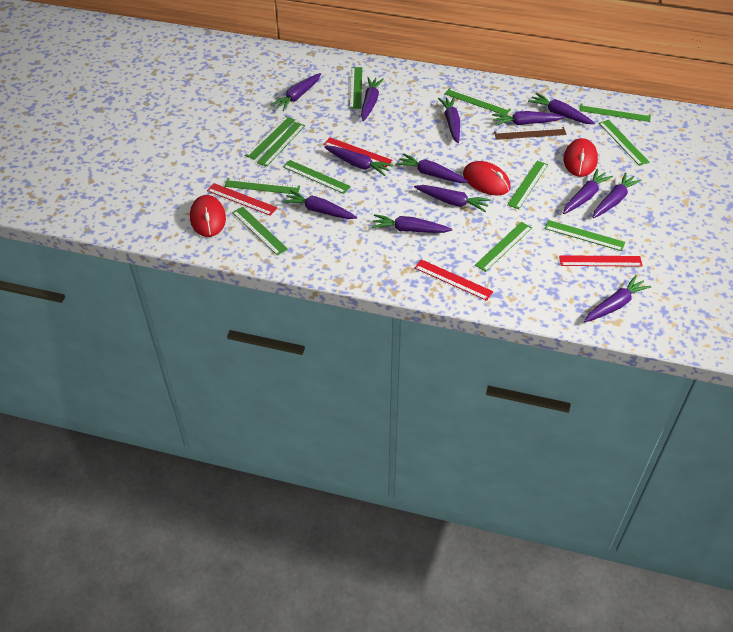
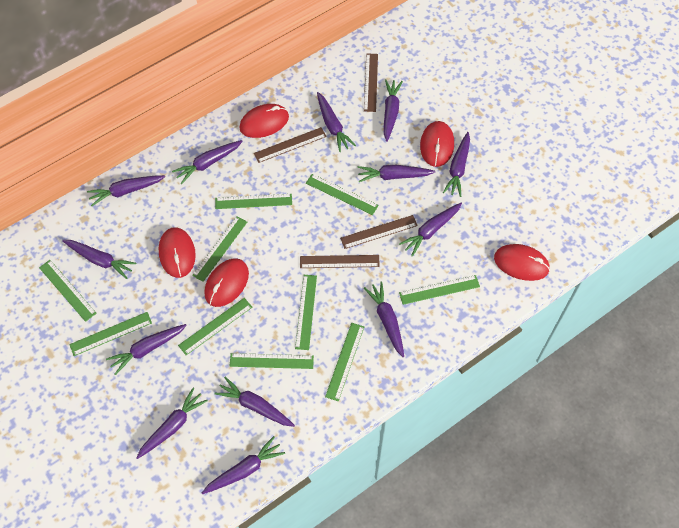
brown ruler: [494,127,567,140] = 1 -> [254,127,327,163] [300,255,380,268] [340,215,418,249] [364,53,378,112] = 4
green ruler: [224,178,300,194] [232,207,288,256] [245,116,295,160] [257,122,305,167] [283,160,351,194] [349,67,362,109] [444,88,511,115] [475,222,532,272] [507,161,548,209] [544,220,625,251] [579,104,651,122] [599,120,649,166] = 12 -> [39,260,97,322] [69,312,152,356] [178,298,252,355] [192,216,247,282] [215,194,292,209] [230,353,314,369] [295,275,317,350] [306,174,379,215] [325,323,364,401] [399,275,480,305] = 10
red mouse: [190,195,226,237] [463,161,510,195] [564,138,598,177] = 3 -> [159,227,196,278] [204,259,249,307] [239,104,289,138] [420,121,454,167] [494,244,550,281] = 5
red ruler: [207,183,277,216] [324,137,393,168] [414,259,493,301] [559,255,643,267] = 4 -> none = 0

